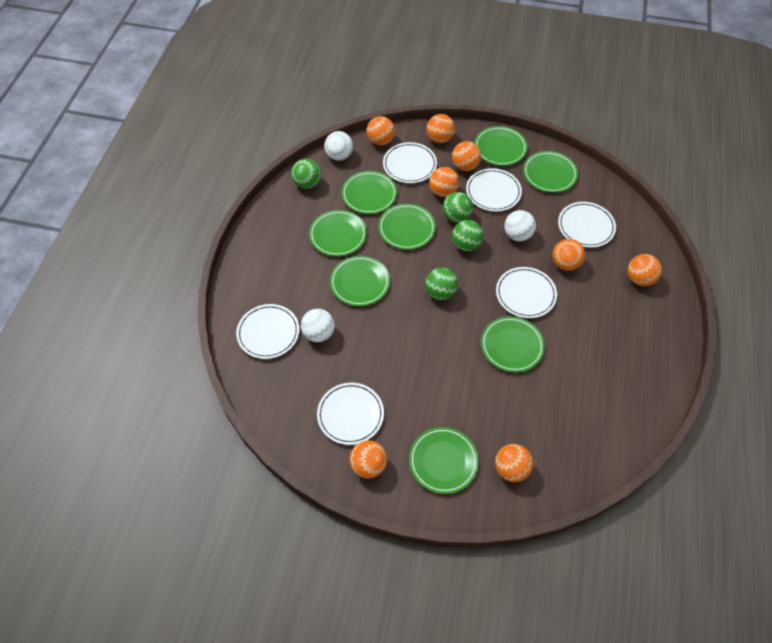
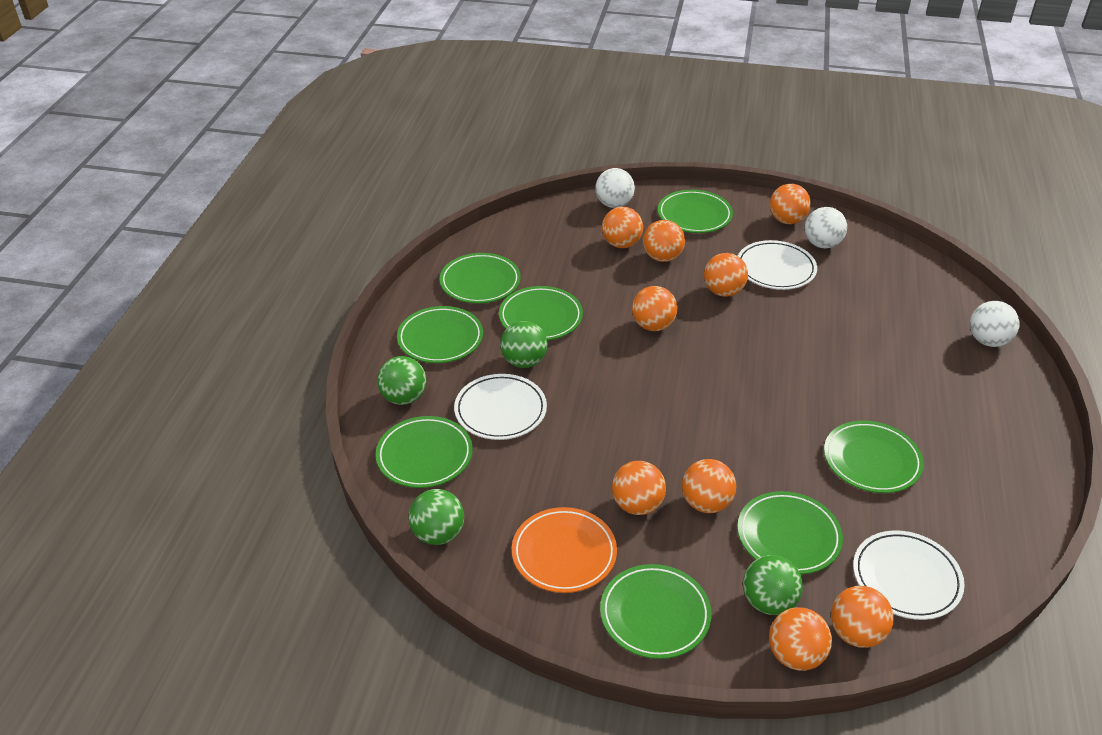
orange ball: [350,440,387,478] [367,116,395,145] [427,114,455,143] [429,167,459,197] [452,141,481,171] [495,444,533,482] [552,239,585,271] [628,254,662,286] = 8 -> [602,207,643,248] [612,461,666,515] [632,286,677,331] [643,220,685,262] [682,459,736,513] [704,253,748,297] [769,607,832,671] [770,184,811,224] [831,586,894,648] = 9
orange plate: none = 0 -> [512,507,617,593] = 1
white plate: [236,304,299,359] [317,383,384,445] [383,142,437,183] [466,168,522,211] [496,267,557,318] [558,202,616,248] = 6 -> [454,374,547,440] [738,240,817,290] [853,530,965,620] = 3

